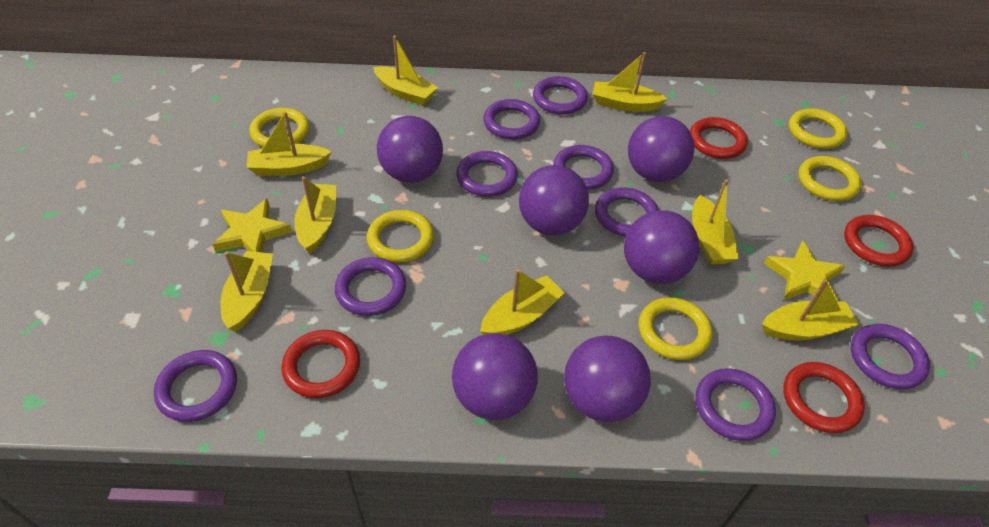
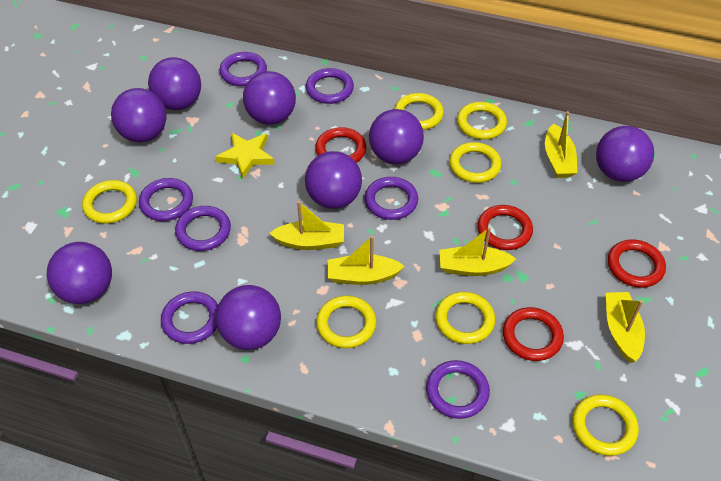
purple ball: [377,116,443,183] [452,333,538,420] [519,165,589,235] [564,336,651,422] [624,210,700,284] [628,116,695,182] = 6 -> [47,242,112,304] [111,88,166,142] [148,57,201,110] [216,285,281,350] [243,71,296,125] [305,151,362,209] [369,109,424,164] [596,126,654,182] = 8
purple ring: [154,350,237,422] [335,257,406,316] [456,151,518,197] [483,99,540,139] [533,76,588,114] [553,145,614,190] [595,187,659,236] [695,368,776,441] [851,324,930,389] = 9 -> [139,178,193,221] [161,291,218,344] [175,206,231,251] [219,52,267,86] [306,68,354,104] [365,177,418,220] [426,360,490,419] = 7
yellow boat: [221,251,273,332] [247,112,331,176] [294,176,336,254] [373,35,438,106] [480,269,565,335] [593,52,667,112] [692,179,739,265] [762,279,859,340] = 8 -> [269,201,344,250] [327,236,405,285] [439,227,516,276] [545,111,577,178] [606,292,645,363] = 5
yellow ring: [250,108,310,147] [367,210,434,263] [639,297,712,360] [789,108,848,149] [798,156,862,201] = 5 -> [82,180,137,224] [316,295,376,348] [395,93,444,130] [435,292,495,344] [449,142,501,183] [457,102,507,139] [572,394,639,456] = 7
yellow star: [212,199,292,252] [764,241,845,301] = 2 -> [215,132,274,179] = 1

